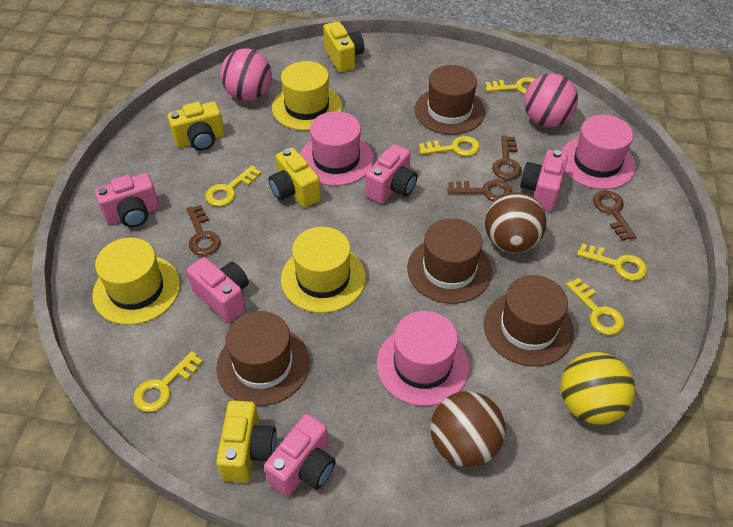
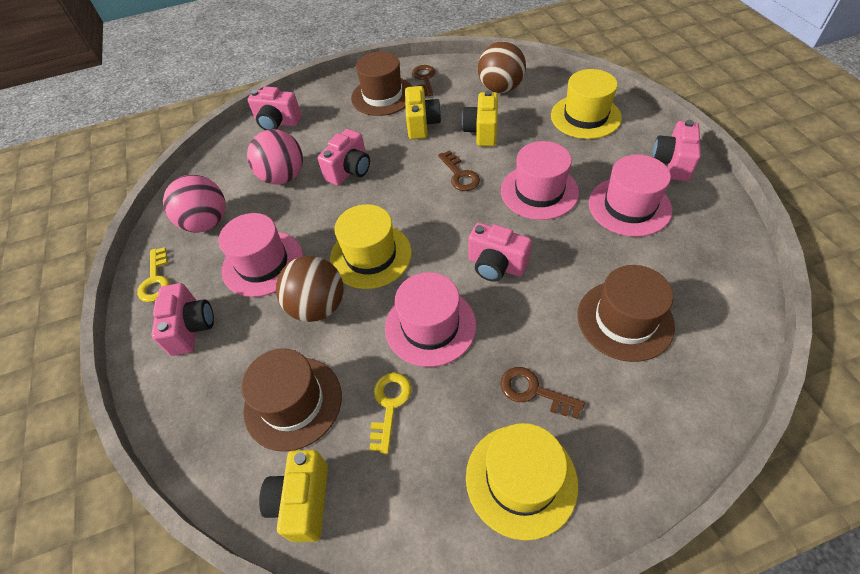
brown hat: [216,311,310,406] [407,218,492,304] [414,65,485,135] [484,275,574,367] = 4 -> [241,348,342,452] [351,51,412,116] [577,265,675,362] = 3
brown key: [187,205,221,256] [447,180,512,201] [492,135,521,180] [593,191,636,241] = 4 -> [412,65,435,96] [438,150,480,191] [500,367,585,419] = 3
pink hat: [300,111,374,186] [377,311,469,406] [561,115,636,190] = 3 -> [218,213,303,297] [385,272,476,367] [501,141,579,220] [589,155,672,237] = 4
yellow ball: [560,352,635,425] = 1 -> none = 0
yellow camera: [168,102,225,151] [216,400,277,483] [269,148,321,208] [323,21,364,72] = 4 -> [259,450,328,542] [405,86,441,139] [462,90,498,146] = 3
yellow key: [133,351,203,412] [205,166,261,207] [419,136,480,156] [485,77,535,94] [566,278,625,335] [577,243,647,281] = 6 -> [137,247,170,302] [369,373,412,454] = 2

